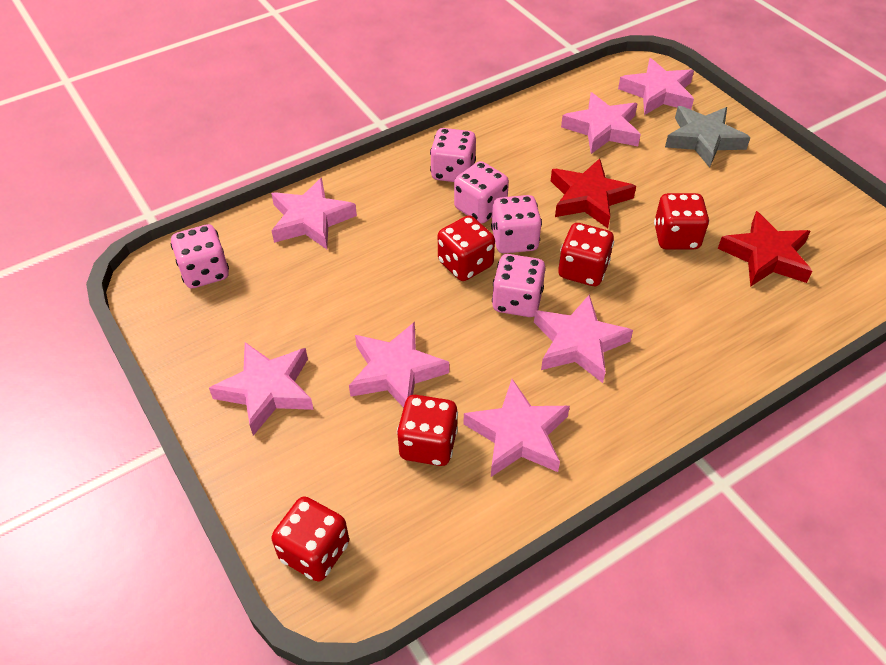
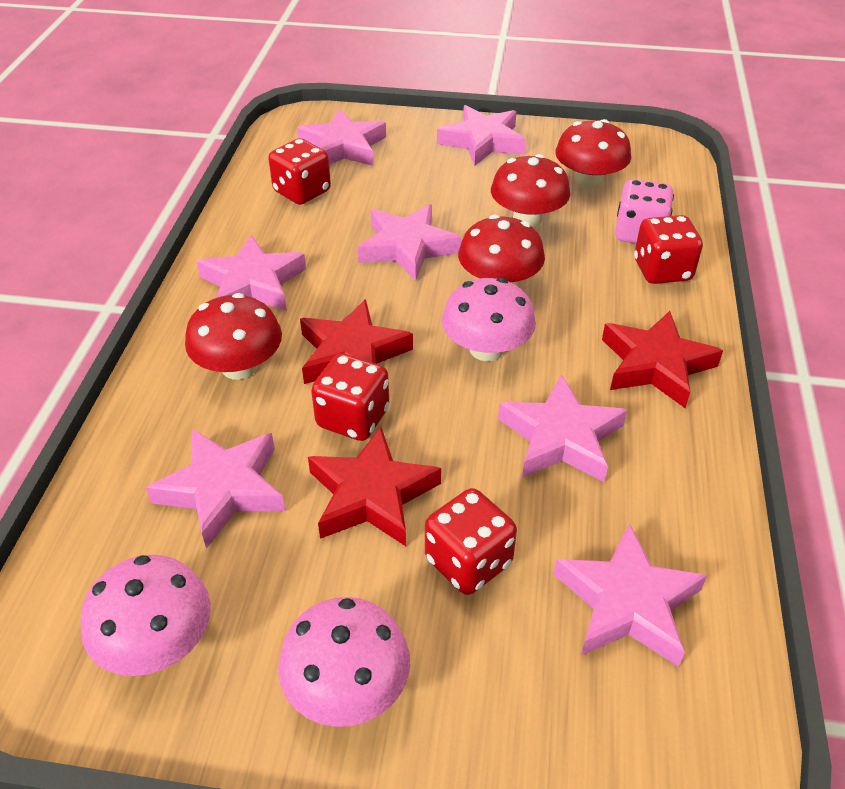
grey star: [665,106,751,168] = 1 -> none = 0
pink dice: [171,224,229,288] [430,128,476,182] [454,161,509,223] [491,195,542,253] [492,254,545,317] = 5 -> [615,179,674,244] = 1
pink mushroom: none = 0 -> [80,555,211,676] [278,597,410,727] [442,278,536,361] = 3
red dice: [271,496,349,582] [397,395,458,466] [438,215,495,281] [558,223,614,286] [654,193,709,249] = 5 -> [268,138,331,205] [311,353,389,441] [425,488,517,595] [634,215,703,284] = 4
red mushroom: none = 0 -> [185,293,282,380] [458,215,545,284] [491,154,570,227] [555,119,631,189] = 4
red star: [551,158,636,228] [718,211,812,287] = 2 -> [300,299,413,384] [308,427,441,546] [602,311,723,408] = 3

